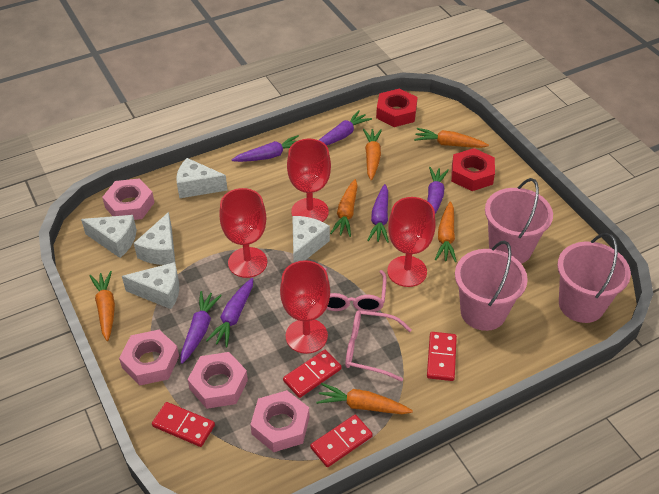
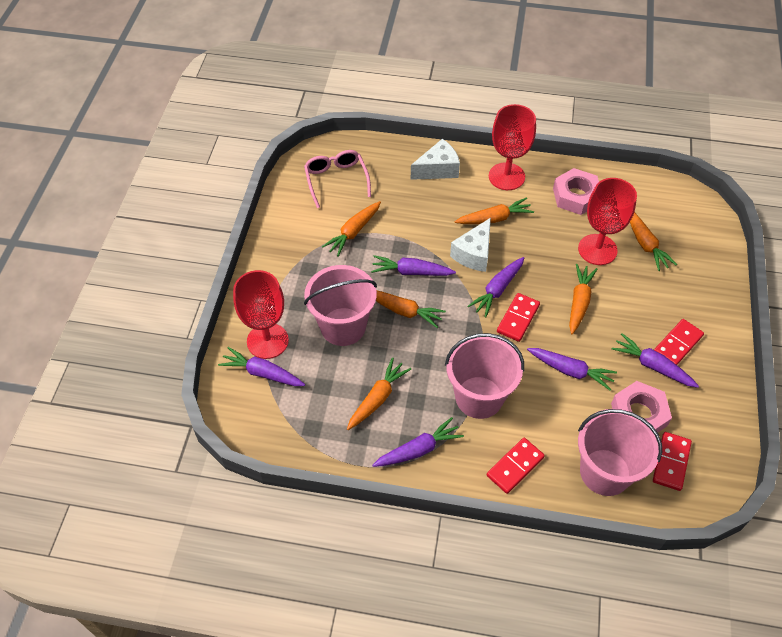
pink glasses: [324,268,387,312] [345,310,412,381] = 2 -> [304,150,371,208] = 1
pink nut: [102,178,155,220] [119,330,179,386] [187,352,248,409] [250,390,310,452] = 4 -> [553,168,599,215] [611,381,672,432] = 2
red goblet: [219,188,267,278] [280,260,330,354] [287,139,331,222] [387,197,436,287] = 4 -> [233,270,289,359] [489,104,536,190] [578,178,637,265] = 3
red nut: [376,88,418,127] [451,148,495,191] = 2 -> none = 0
white cheese: [81,215,137,258] [122,262,179,309] [134,212,175,265] [176,158,227,199] [292,216,330,263] = 5 -> [411,139,460,180] [450,218,491,272] = 2

